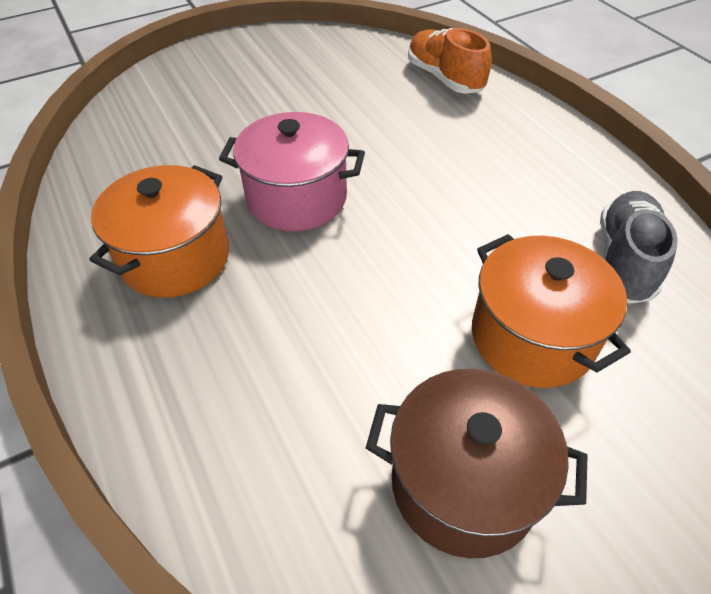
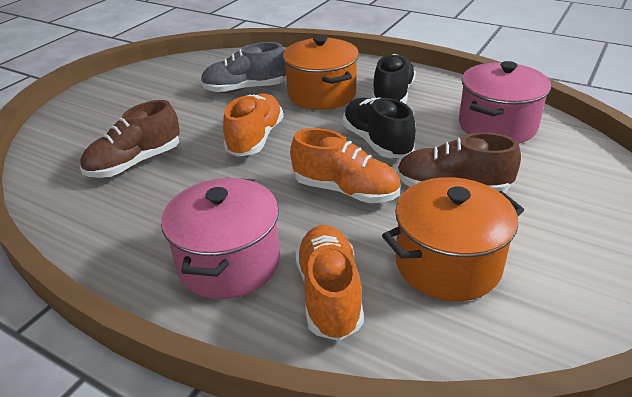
black shoe: none = 0 -> [343,97,416,158] [372,54,416,104] = 2
brown pot: [366,369,588,558] = 1 -> none = 0
brown shoe: none = 0 -> [80,100,180,178] [397,133,521,192] = 2
orange shoe: [408,28,492,94] = 1 -> [223,93,283,157] [290,128,400,203] [296,225,364,341] = 3
pink pot: [219,112,365,231] = 1 -> [161,178,280,299] [459,61,551,143] = 2

